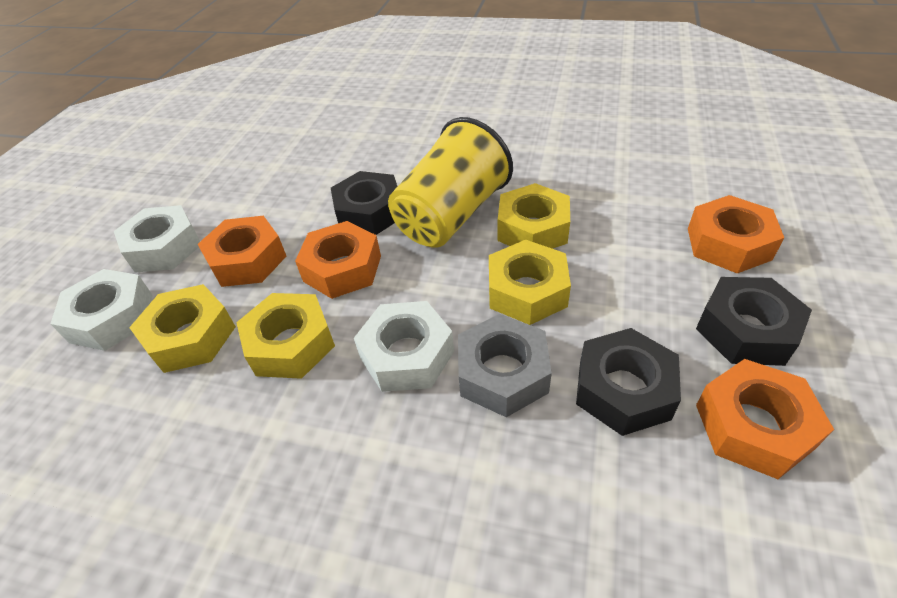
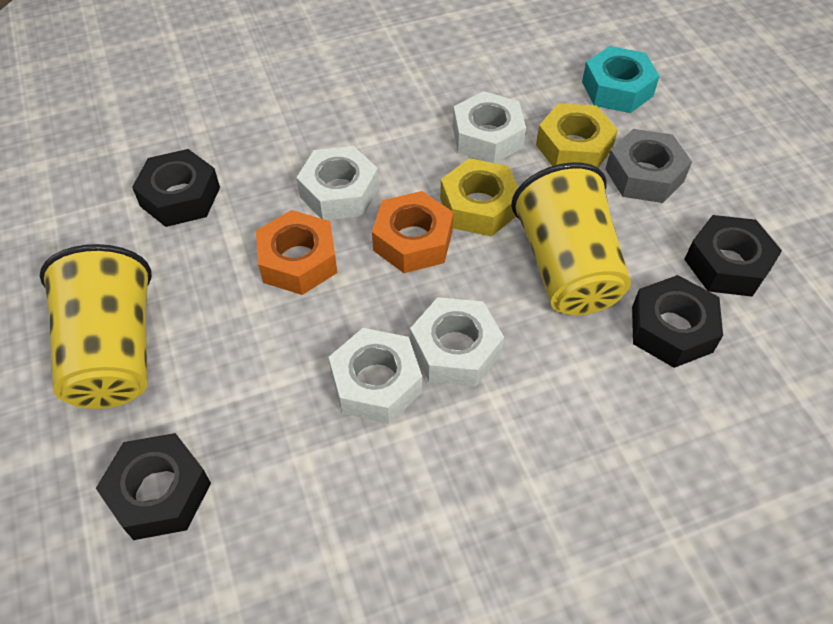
black nut: [331,171,398,235] [576,328,681,436] [696,277,812,366] = 3 -> [96,433,211,540] [132,149,220,227] [632,275,723,368] [684,215,782,297] = 4
orange nut: [198,216,286,287] [295,221,381,299] [688,195,784,273] [696,359,834,479] = 4 -> [256,210,337,295] [372,191,454,273] = 2
turquoise nut: none = 0 -> [582,46,660,113] = 1
white nut: [50,269,153,351] [114,205,200,273] [354,301,454,392] = 3 -> [296,146,379,220] [329,328,422,424] [410,297,504,387] [453,91,526,163] = 4
yellow cup: [388,117,513,248] = 1 -> [40,244,152,409] [511,162,631,315] = 2
yellow nut: [129,284,236,373] [236,293,335,379] [489,240,571,325] [498,183,570,249] = 4 -> [440,158,518,237] [536,103,618,168] = 2

